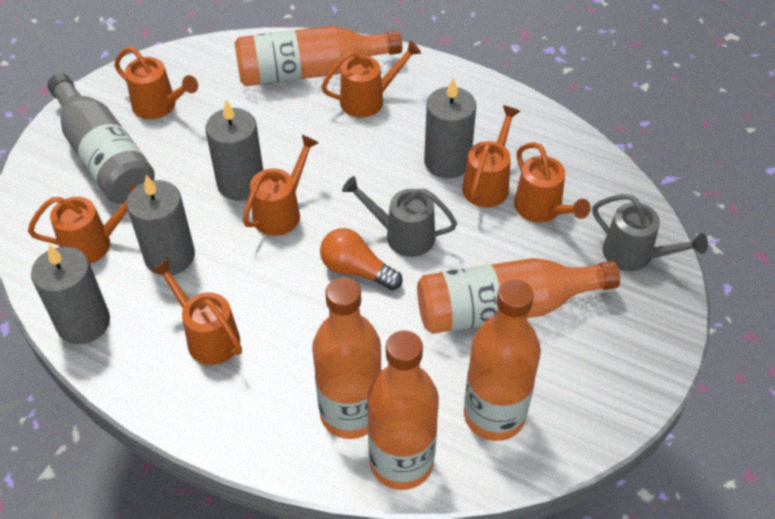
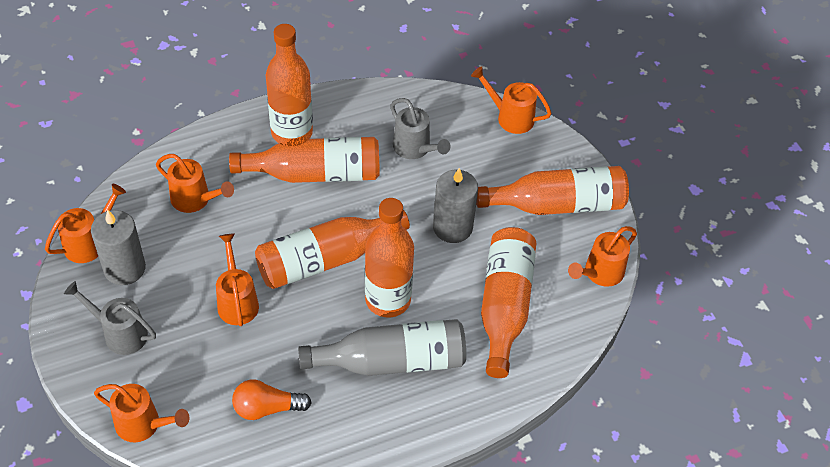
grey candle: [31,245,110,344] [127,175,195,275] [206,100,263,201] [424,78,476,179] = 4 -> [91,210,146,285] [433,168,478,243] = 2
orange bottle: [235,26,402,86] [312,277,382,439] [368,330,439,490] [417,258,620,334] [464,279,541,441] = 5 -> [229,137,380,183] [255,210,410,289] [266,24,313,143] [365,198,414,317] [476,166,629,215] [481,227,536,378] = 6
orange watering can: [28,185,137,264] [114,47,198,119] [151,259,242,365] [242,135,319,236] [321,40,421,118] [462,106,520,208] [514,142,591,223] = 7 -> [45,184,126,263] [94,384,189,443] [156,154,234,213] [216,233,259,326] [471,66,552,134] [568,226,637,287] = 6

